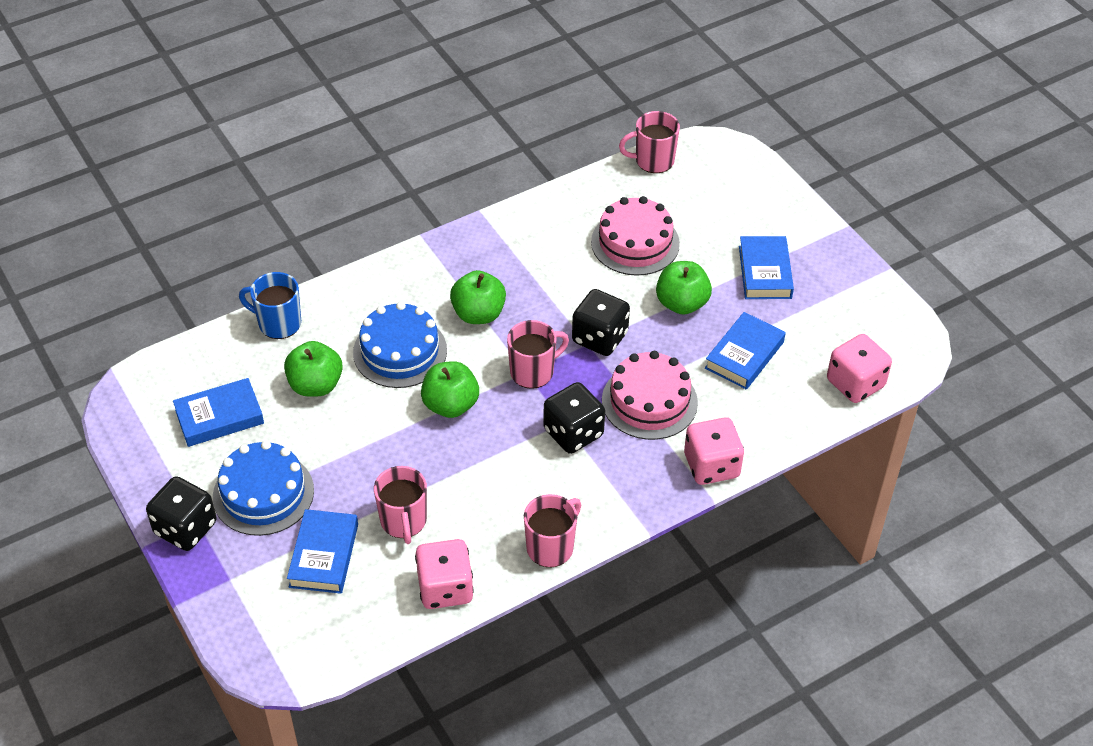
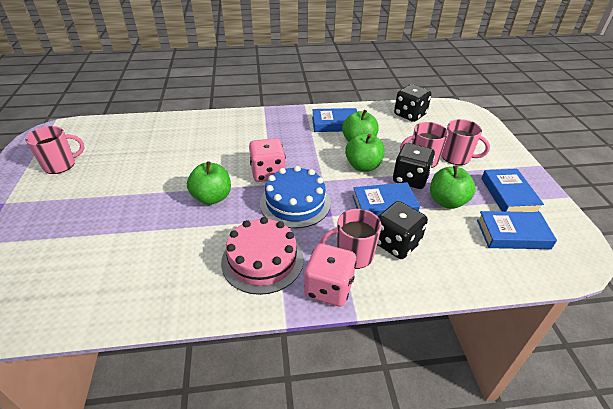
blue cake: [213,440,314,536] [353,302,447,388] = 2 -> [260,166,331,228] = 1
blue mug: [239,272,301,339] = 1 -> none = 0
pink cake: [591,196,680,276] [602,351,698,440] = 2 -> [221,217,304,295] = 1
pink dice: [415,539,474,609] [684,417,744,485] [827,334,892,403] = 3 -> [249,138,286,182] [304,243,357,306] = 2

